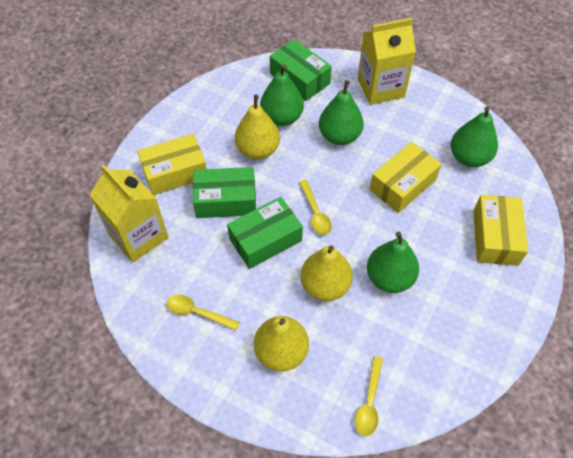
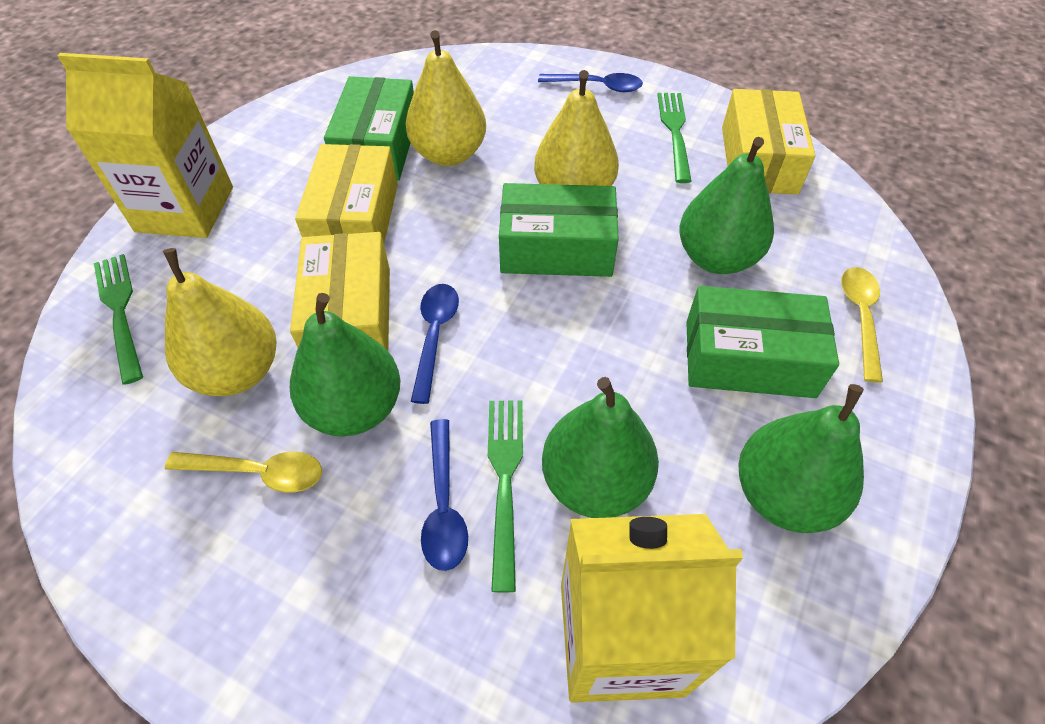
blue spoon: none = 0 -> [411,284,459,404] [421,419,468,571] [538,73,643,92] = 3
green fork: none = 0 -> [94,254,143,385] [488,401,523,593] [657,93,692,183] = 3
yellow spoon: [167,295,240,330] [299,180,332,235] [355,356,383,436] = 3 -> [165,452,322,493] [841,267,883,383] = 2

